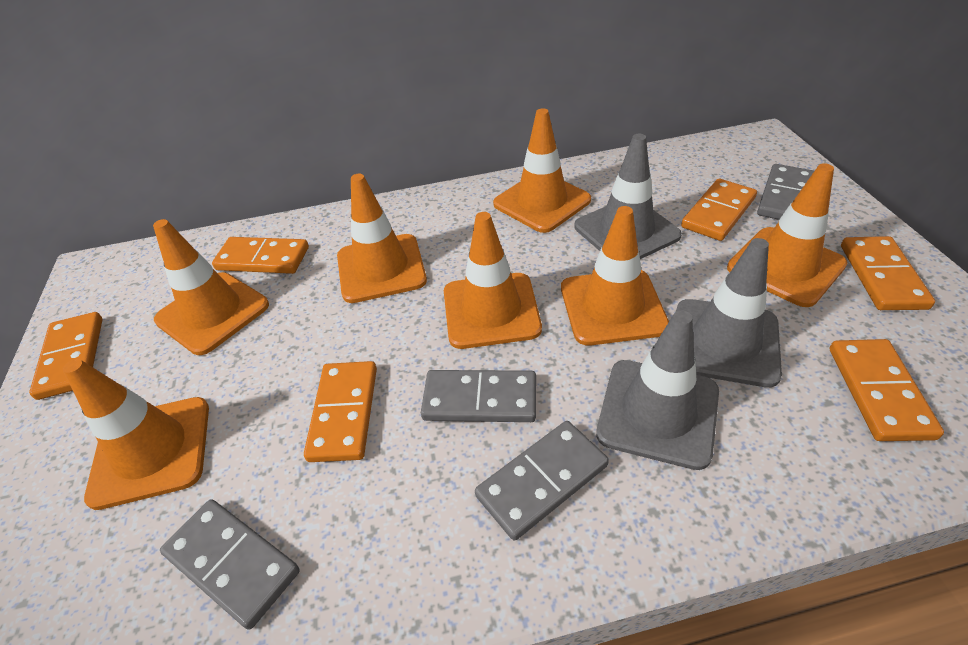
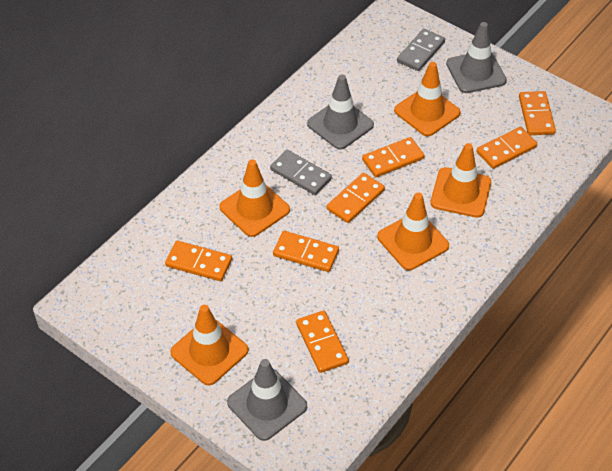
grey domino: [160,499,300,629] [421,370,536,422] [475,421,609,541] [757,164,814,220] = 4 -> [270,150,332,195] [397,29,445,71] = 2
orange domino: [29,312,103,400] [212,237,309,274] [304,361,377,462] [681,179,757,241] [830,339,944,441] [841,236,935,310] = 6 -> [165,241,232,281] [273,231,339,272] [296,311,349,373] [327,173,385,223] [362,137,424,177] [476,127,537,169] [519,91,556,135] = 7
orange traffic cone: [63,359,209,510] [153,219,269,355] [337,174,427,303] [444,212,542,349] [493,108,591,233] [561,206,669,346] [727,163,847,307] = 7 -> [170,305,248,385] [219,159,290,237] [377,193,449,270] [394,62,461,136] [430,143,491,218] = 5

